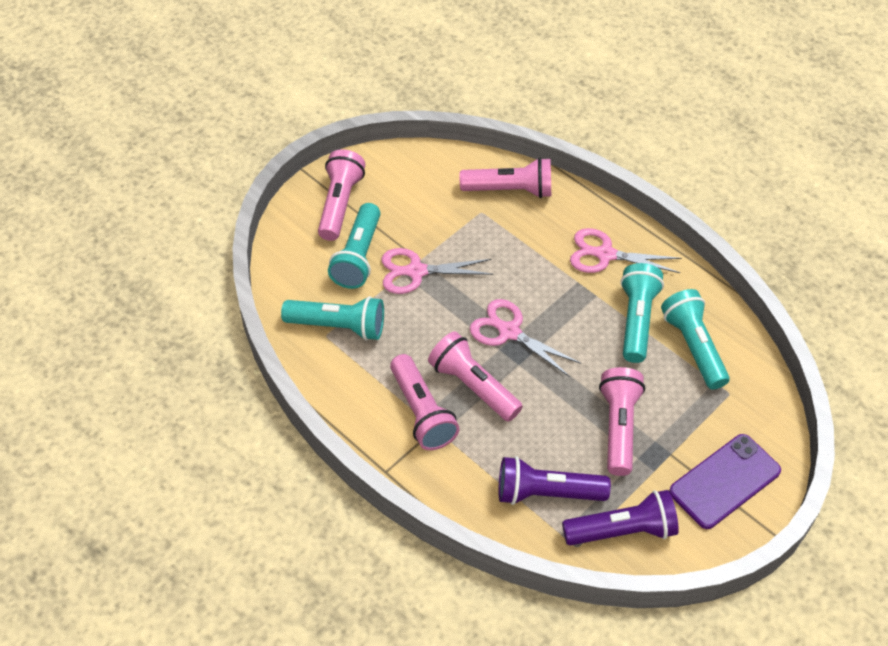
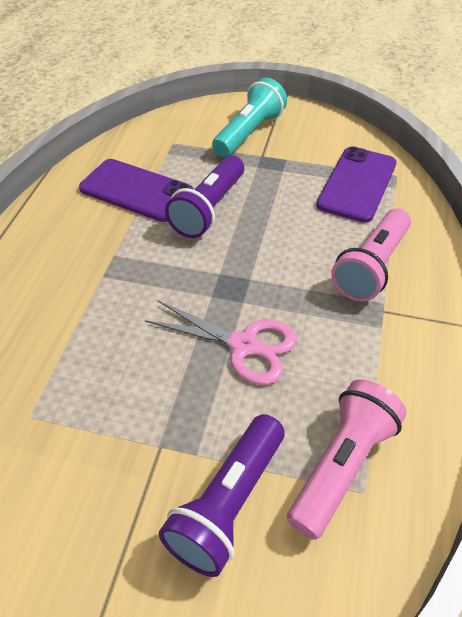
pink flashlight: [318,149,365,241] [390,354,460,450] [428,331,523,422] [460,157,551,198] [599,367,645,476] = 5 -> [287,380,407,540] [331,208,411,302] = 2
pink scissors: [381,248,493,294] [470,299,582,377] [570,228,682,273] = 3 -> [145,301,297,385] = 1
purple phone: [669,434,781,529] = 1 -> [79,159,193,222] [316,146,397,223] = 2
turquoise flashlight: [281,296,384,341] [328,203,381,289] [620,263,664,363] [661,289,730,389] = 4 -> [212,78,287,157] = 1

